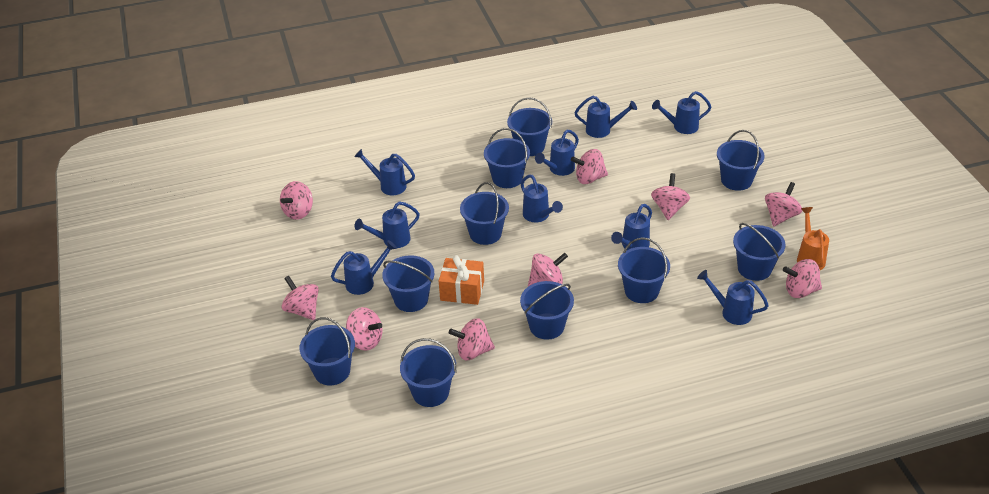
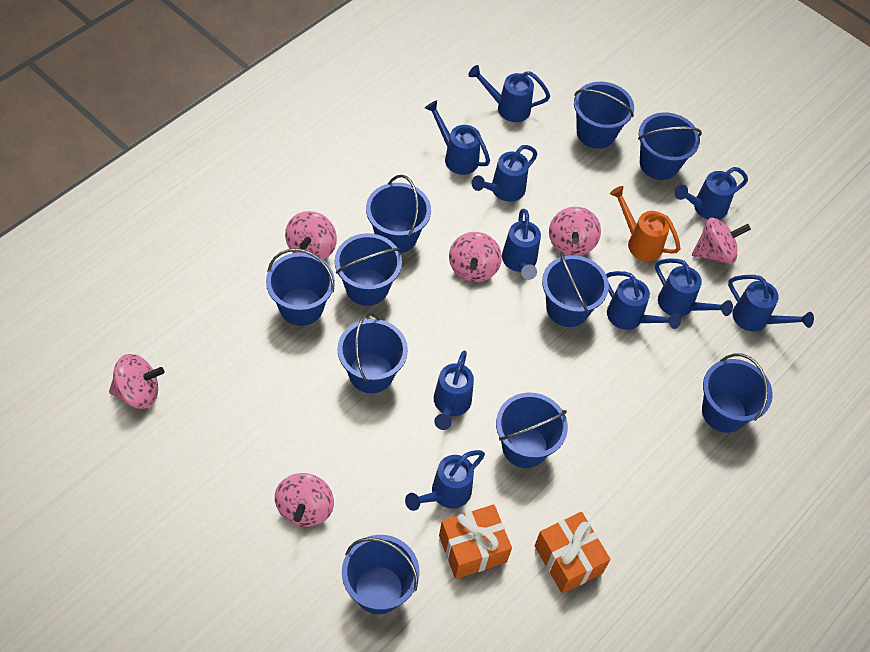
blue watering can: [331,240,397,295] [354,149,415,195] [354,202,420,248] [521,175,563,222] [535,130,579,176] [574,96,637,138] [611,204,652,250] [652,91,711,134] [697,270,769,325] = 9 -> [405,450,485,511] [425,100,490,175] [434,351,474,430] [468,65,550,122] [471,145,537,202] [502,209,541,280] [606,271,681,330] [655,259,733,317] [675,167,748,220] [728,275,814,332] = 10
orange gift: [439,255,484,305] = 1 -> [439,504,512,579] [535,512,611,593] = 2
pink spinning top: [280,181,313,220] [281,276,319,320] [346,307,382,351] [449,318,495,360] [528,253,568,286] [571,149,608,184] [651,173,690,220] [765,182,802,227] [783,259,822,298] = 9 -> [109,354,164,409] [275,473,334,527] [285,211,337,260] [449,232,502,282] [549,207,601,256] [692,217,751,264] = 6

